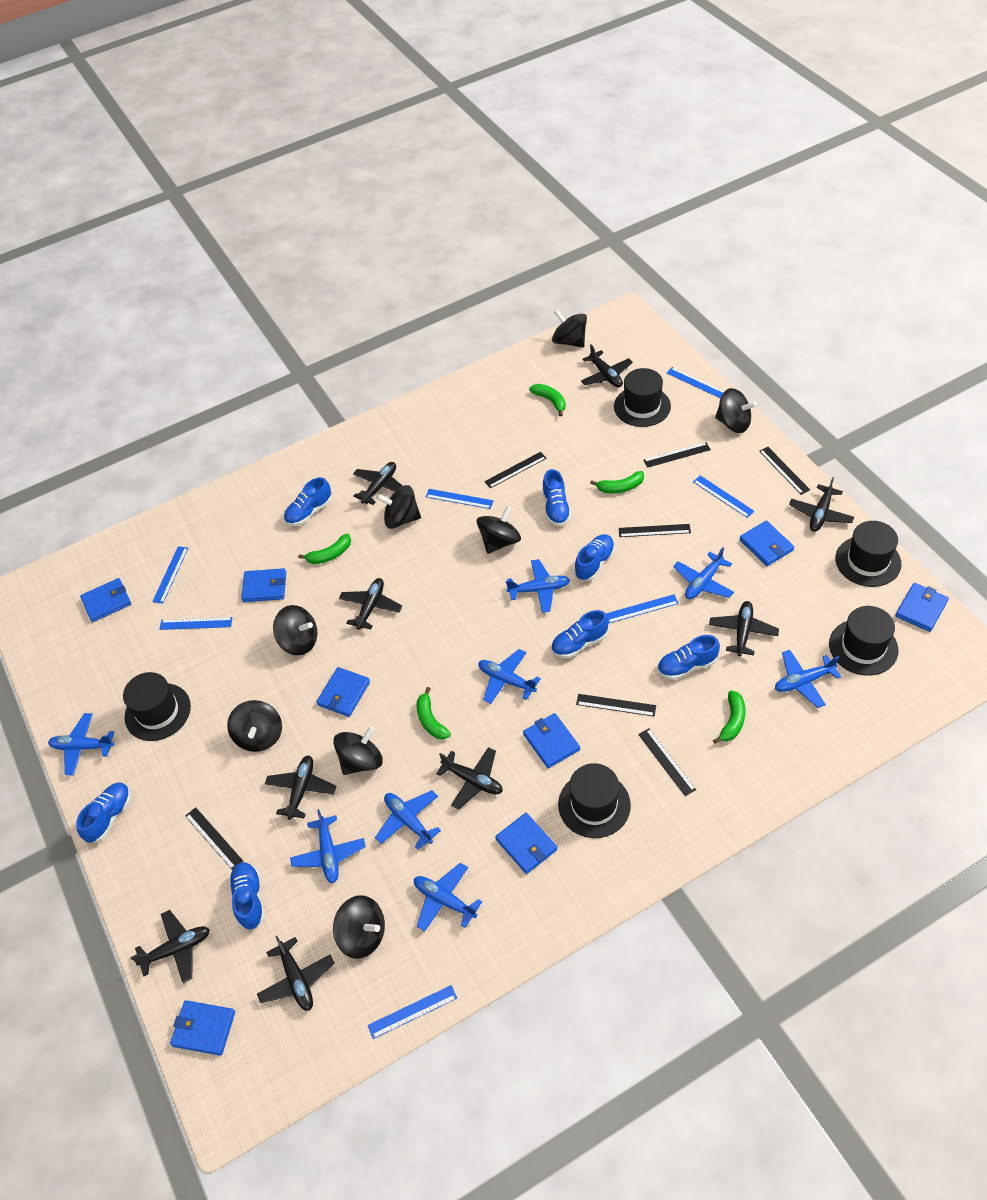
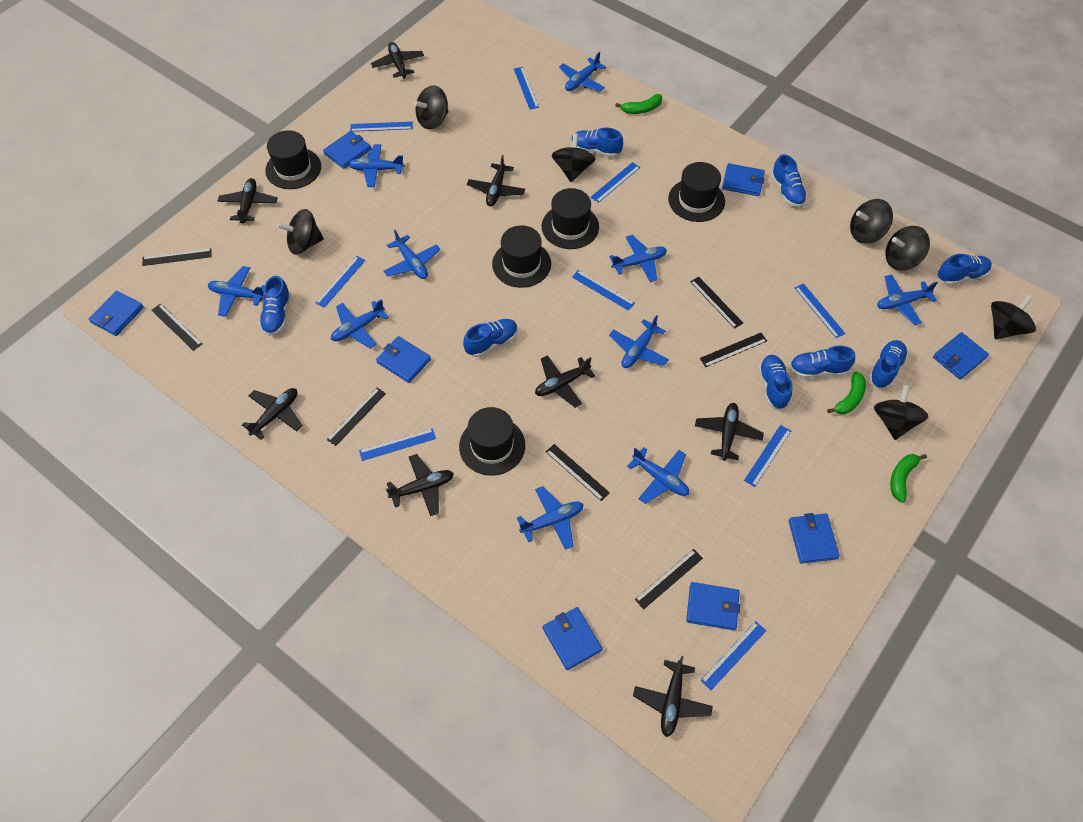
black plane: [130,910,210,983] [257,936,334,1011] [265,755,336,820] [339,578,402,630] [353,462,402,505] [436,747,503,810] [581,344,633,387] [709,601,779,656] [789,477,854,532] = 9 -> [218,178,277,223] [242,388,303,440] [371,42,424,79] [386,454,454,516] [467,155,525,206] [535,355,595,408] [633,656,713,737] [695,403,764,461] = 8
black spinning top: [227,700,282,752] [273,605,317,655] [333,726,383,775] [333,895,385,959] [377,485,421,529] [477,506,521,554] [552,309,587,348] [715,388,757,433] = 8 -> [277,209,324,255] [414,85,448,129] [552,133,596,182] [850,199,893,244] [874,385,929,440] [886,226,930,271] [991,294,1036,339] = 7
blue plane: [48,713,114,775] [290,809,366,883] [375,790,441,850] [414,863,482,932] [478,649,541,704] [506,559,570,613] [673,547,734,600] [775,650,841,708] = 8 -> [208,266,265,317] [331,299,389,349] [348,144,404,187] [384,230,440,279] [517,486,584,550] [559,52,606,92] [609,235,667,282] [609,315,669,368] [627,447,689,504] [877,274,938,325] = 10
blue ruler: [152,546,188,603] [159,617,233,630] [368,985,457,1039] [426,489,494,509] [606,594,679,624] [667,367,725,398] [693,476,755,518] = 7 -> [315,256,366,308] [350,122,413,132] [359,428,436,461] [514,67,539,109] [572,270,635,311] [590,162,640,203] [701,621,766,690] [744,425,791,487] [795,283,846,338] = 9
blue shoe: [76,782,131,843] [229,862,265,929] [284,477,332,526] [542,469,571,526] [551,610,609,658] [574,534,615,581] [658,635,720,680] = 7 -> [259,276,291,336] [463,319,518,357] [571,128,623,157] [758,355,792,409] [771,154,807,207] [790,345,855,378] [869,340,908,388] [938,254,992,285] = 8
green banana: [298,534,351,564] [416,687,451,739] [529,384,566,416] [590,471,644,493] [713,690,746,744] = 5 -> [615,94,662,114] [827,372,866,414] [890,454,927,503] = 3

